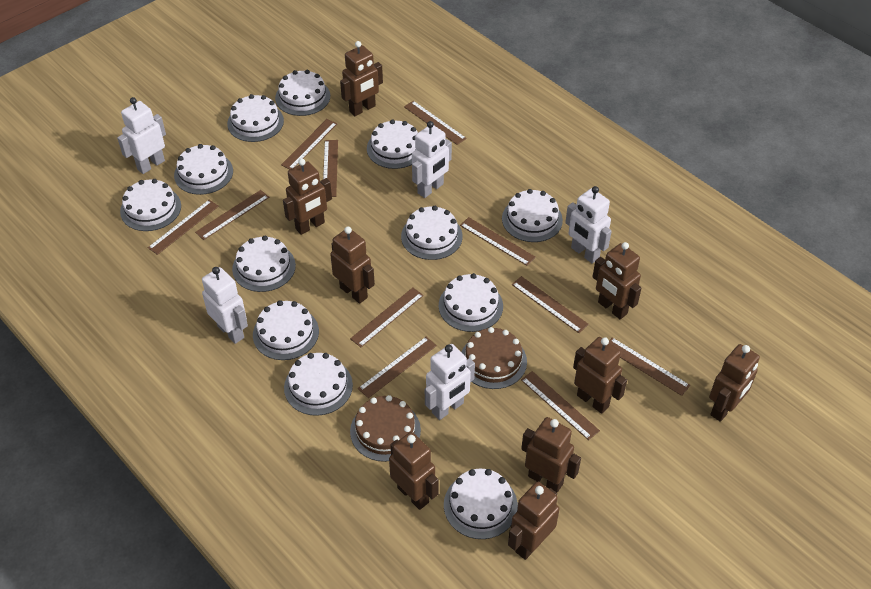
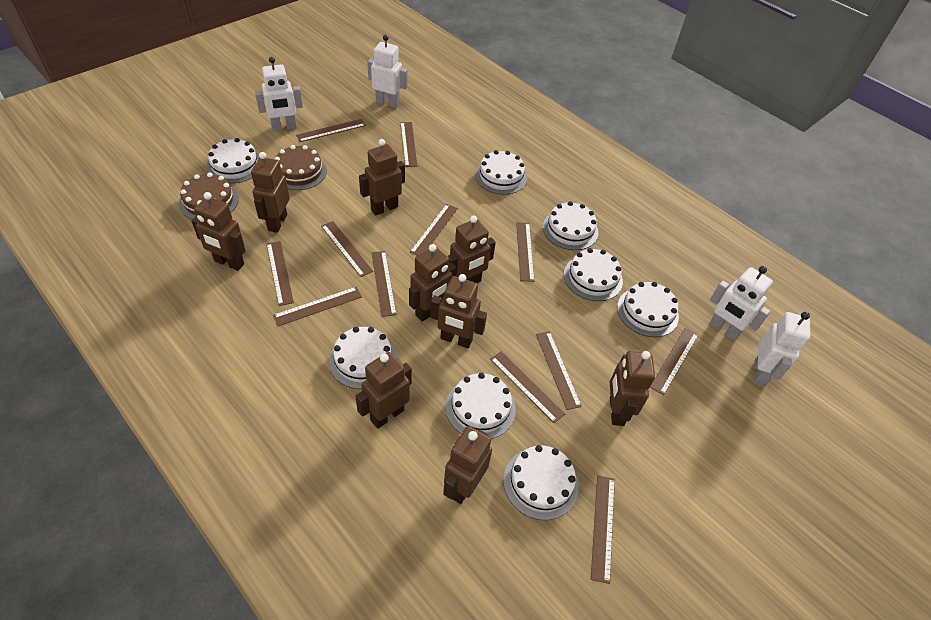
brown ruler: [148,200,219,255] [195,190,269,240] [281,119,337,169] [323,140,338,197] [350,288,424,347] [358,337,437,398] [404,101,467,145] [460,217,536,266] [512,276,589,333] [521,371,600,440] [609,337,690,396] = 11 -> [267,241,294,306] [273,287,362,326] [296,119,366,142] [321,221,373,277] [372,251,397,317] [400,122,418,167] [410,204,458,256] [490,351,565,423] [516,222,534,282] [536,331,582,410] [591,475,615,584] [650,328,698,395] = 12
white cake: [120,179,181,231] [174,144,233,195] [227,94,284,142] [232,236,296,292] [253,300,319,360] [275,70,330,116] [284,353,353,416] [367,119,418,169] [401,206,463,260] [439,273,503,332] [444,469,518,539] [502,189,563,242] = 12 -> [206,138,260,184] [329,327,397,389] [446,373,516,439] [475,150,527,195] [503,445,579,520] [543,201,598,250] [564,248,623,301] [617,282,679,337] = 8
white robot: [117,97,166,174] [202,267,248,344] [412,121,452,198] [425,344,475,420] [565,186,612,264] = 5 -> [255,57,303,131] [367,35,408,108] [709,266,773,341] [753,312,810,387] = 4

